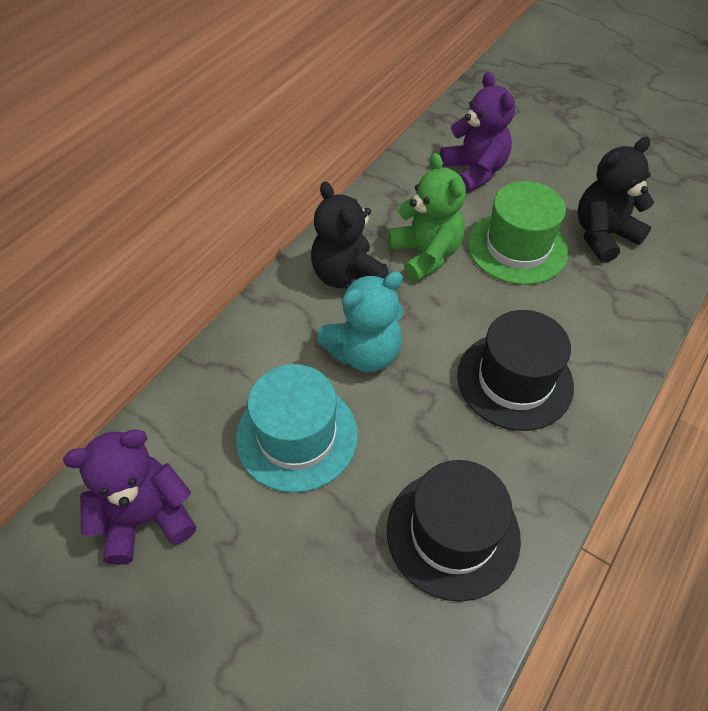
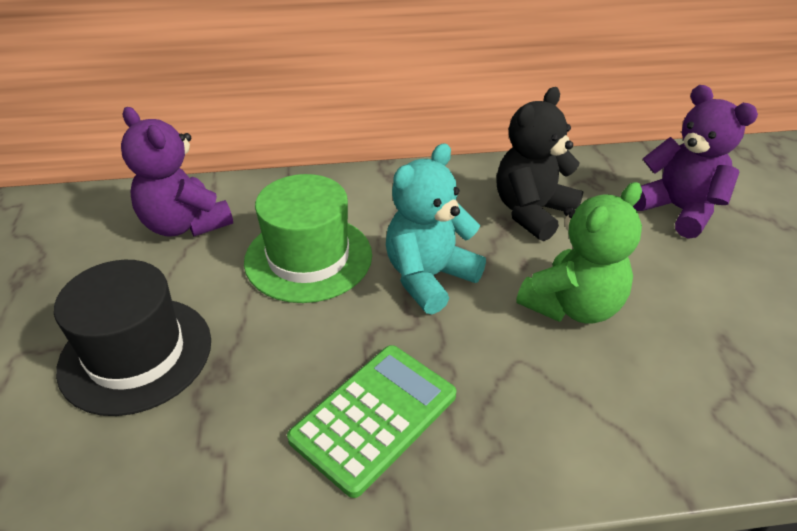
black hat: [387,460,521,602] [457,310,574,431] = 2 -> [54,260,211,416] = 1
black teddy bear: [311,182,389,288] [578,137,654,263] = 2 -> [496,87,584,241] = 1
green calculator: none = 0 -> [287,345,456,498] = 1
turquoise hat: [236,364,358,493] = 1 -> none = 0

